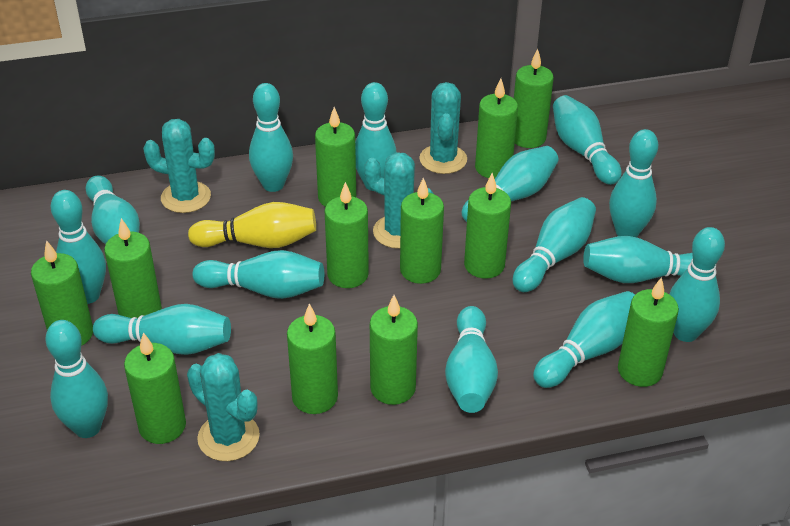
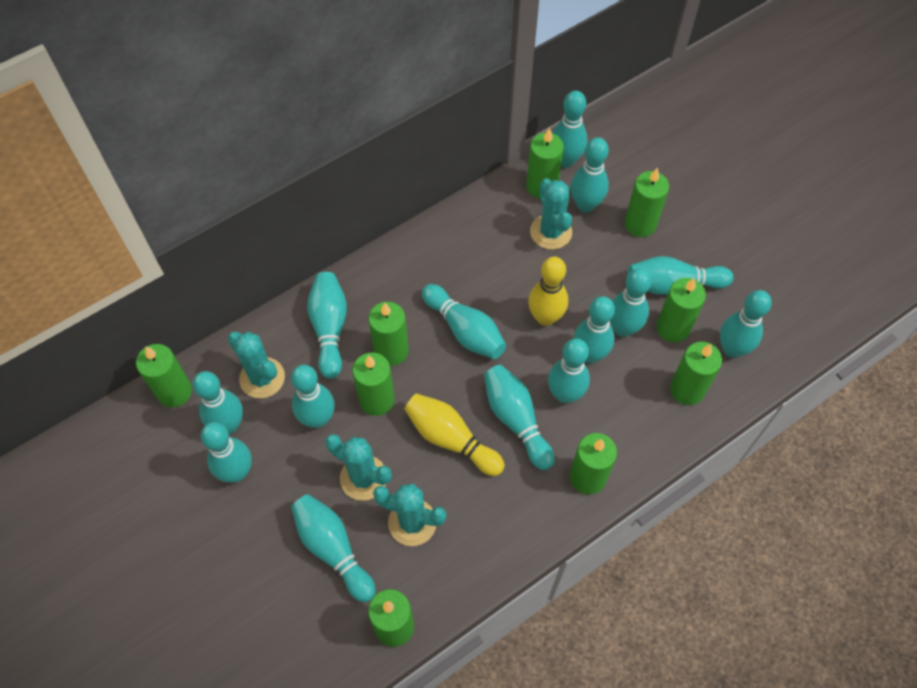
green candle: [31,240,93,346] [104,218,162,318] [124,332,186,444] [287,304,338,414] [315,107,356,207] [324,182,369,288] [370,295,418,405] [400,178,444,284] [464,173,511,279] [475,79,518,179] [514,49,554,148] [618,277,679,387] = 12 -> [136,344,192,407] [352,352,395,416] [368,302,409,366] [368,589,414,647] [526,128,564,199] [570,433,617,495] [625,167,669,237] [656,278,706,343] [670,342,722,405] = 9
turquoise bowling pin: [45,320,108,438] [51,190,106,304] [86,176,140,244] [93,304,231,355] [193,250,324,299] [249,83,293,192] [355,82,396,191] [445,306,498,413] [462,146,559,222] [513,197,596,292] [533,291,635,388] [553,95,621,185] [583,236,693,283] [609,129,658,237] [669,227,725,342] = 15 -> [193,371,243,434] [201,422,252,483] [291,365,335,428] [291,494,375,602] [307,272,347,379] [422,284,506,359] [484,365,555,470] [548,338,590,403] [553,91,587,168] [571,137,609,213] [573,296,615,364] [610,268,651,337] [627,256,733,295] [720,290,772,358] = 14
yellow bowling pin: [188,202,316,248] = 1 -> [404,393,505,476] [528,257,568,326] = 2

